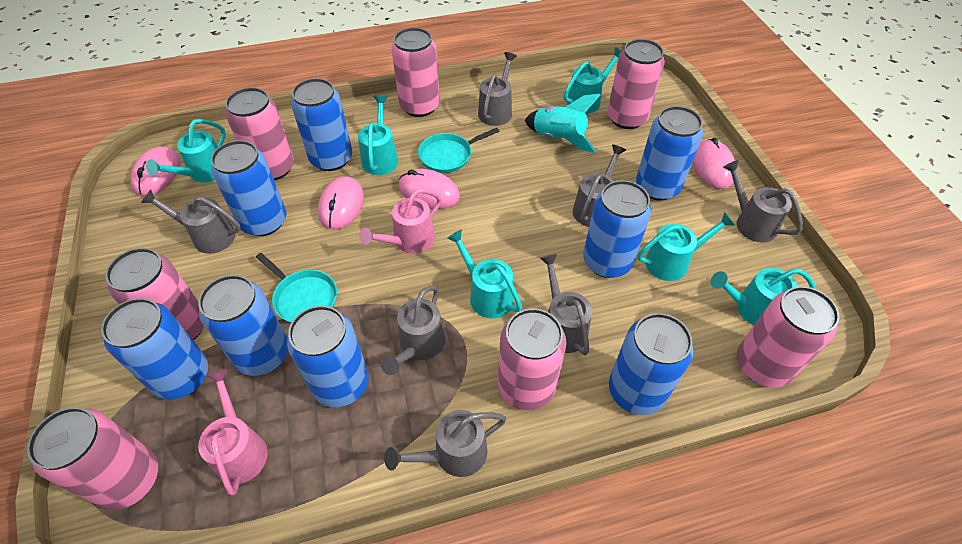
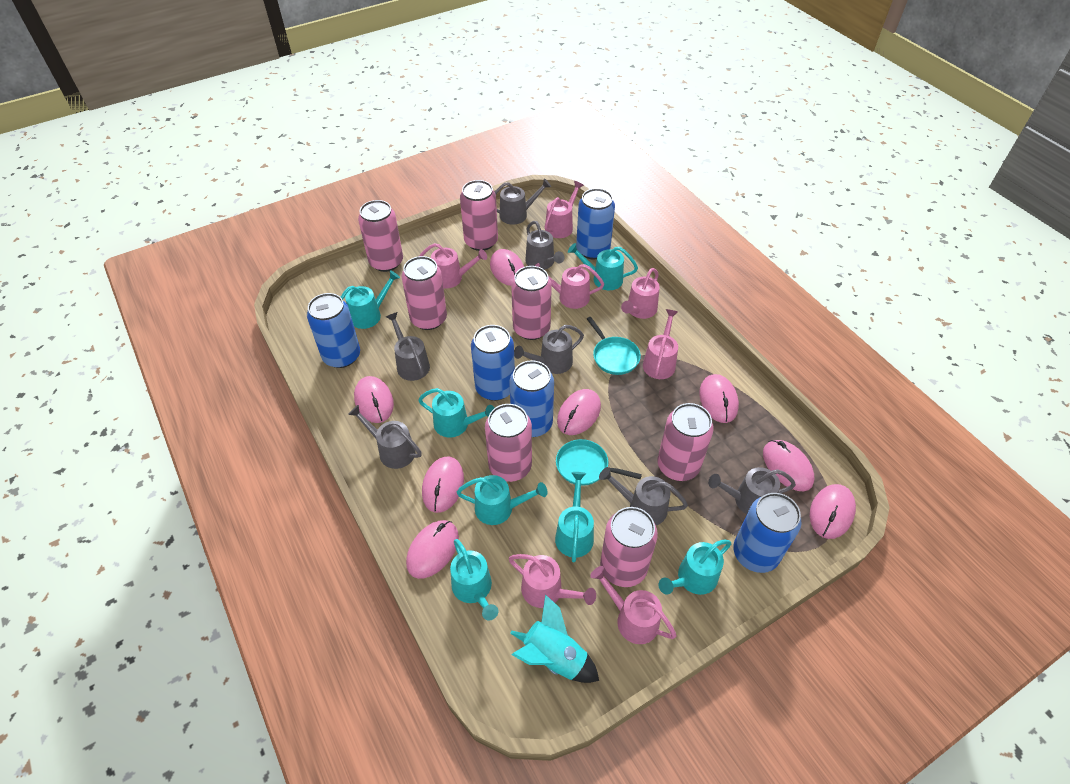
blue can: [101,298,208,400] [198,275,288,376] [211,140,286,236] [287,306,369,407] [291,78,352,171] [583,180,651,278] [609,313,693,415] [636,106,703,201] = 8 -> [307,293,360,368] [471,325,515,401] [509,360,554,437] [576,188,615,260] [733,493,802,573] = 5
pink mouse: [131,147,180,197] [318,176,364,230] [399,169,460,209] [693,137,737,189] = 4 -> [354,376,394,423] [406,520,459,579] [422,457,464,513] [490,249,524,286] [557,389,601,435] [699,374,739,423] [763,440,814,491] [810,484,856,539] = 8
pink watering can: [198,369,268,496] [359,189,442,253] = 2 -> [419,243,487,289] [509,554,596,608] [535,263,604,309] [545,181,584,238] [590,566,676,644] [621,268,660,319] [643,309,678,379] = 7
turquoise watering can: [146,119,226,183] [358,95,398,175] [447,230,522,318] [564,47,622,114] [638,212,735,281] [711,268,815,325] = 6 -> [341,270,400,329] [418,388,494,437] [450,539,498,621] [456,475,547,525] [555,472,594,563] [568,243,638,290] [659,540,731,595] = 7

